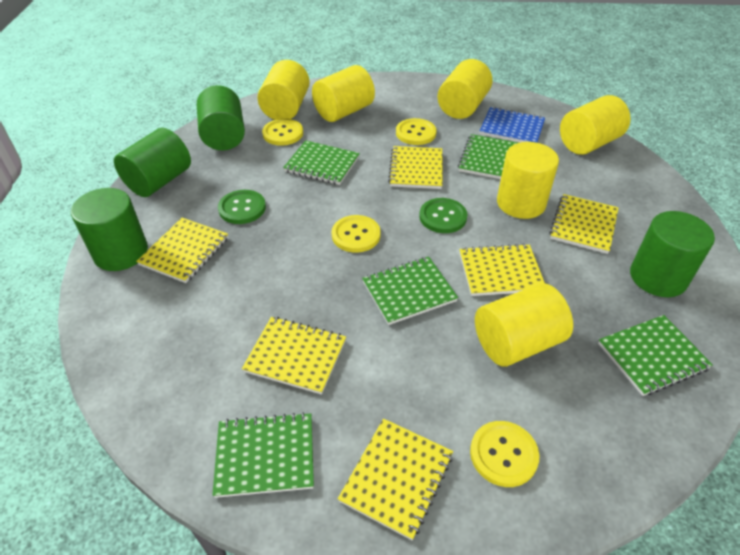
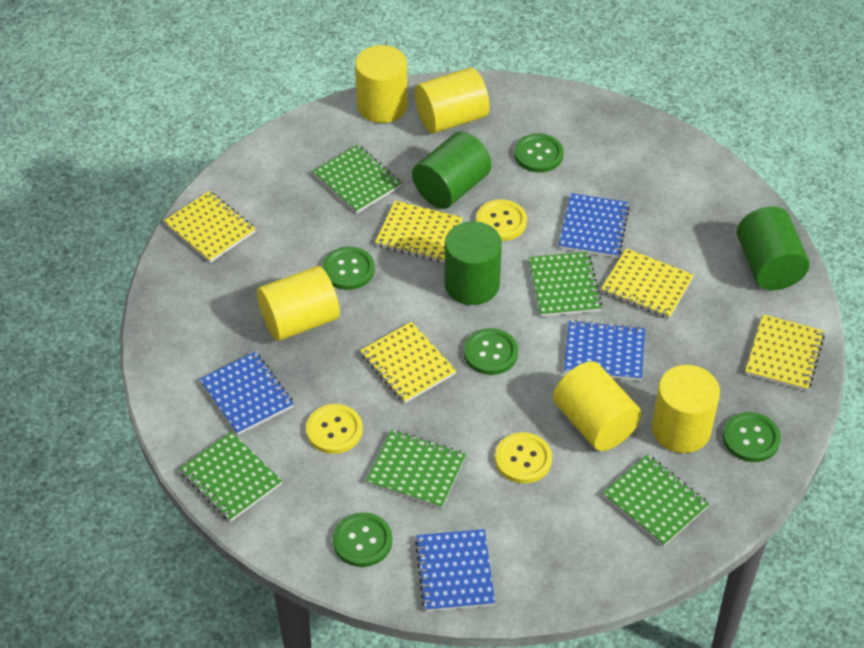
blue notebook: [480,107,545,143] = 1 -> [199,352,294,435] [415,529,495,612] [559,193,630,258] [564,320,645,381] = 4
green button: [218,190,266,224] [419,198,468,233] = 2 -> [322,246,375,290] [333,512,392,567] [464,328,518,375] [514,133,564,173] [723,412,781,462] = 5
green cylinder: [71,188,148,271] [114,128,191,197] [197,85,245,150] [630,211,715,297] = 4 -> [412,131,492,209] [445,221,502,305] [737,206,810,290] = 3
yellow button: [262,119,303,146] [332,215,381,253] [396,118,437,145] [470,421,539,487] = 4 -> [306,404,363,454] [476,199,527,241] [495,432,552,483] = 3
yellow cylinder: [257,60,310,120] [312,65,375,122] [438,59,492,119] [475,283,573,367] [497,142,559,219] [560,95,631,155] = 6 -> [257,266,340,341] [355,45,408,123] [415,68,490,133] [553,361,642,451] [652,365,720,453] = 5
yellow notebook: [136,218,228,283] [242,317,346,395] [338,419,453,540] [388,146,442,189] [459,244,545,296] [549,194,618,254] = 6 -> [164,191,256,263] [360,322,456,403] [375,201,463,263] [601,248,694,319] [745,314,825,391] = 5

